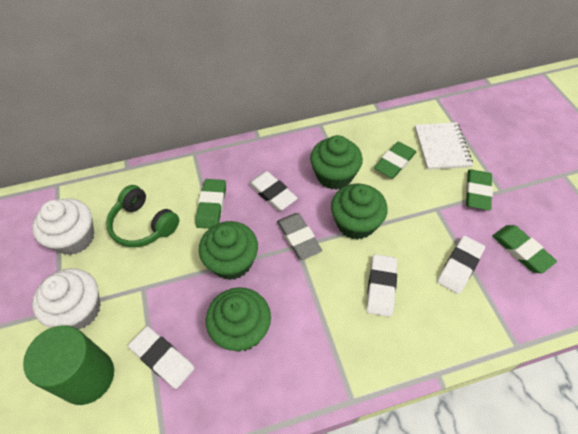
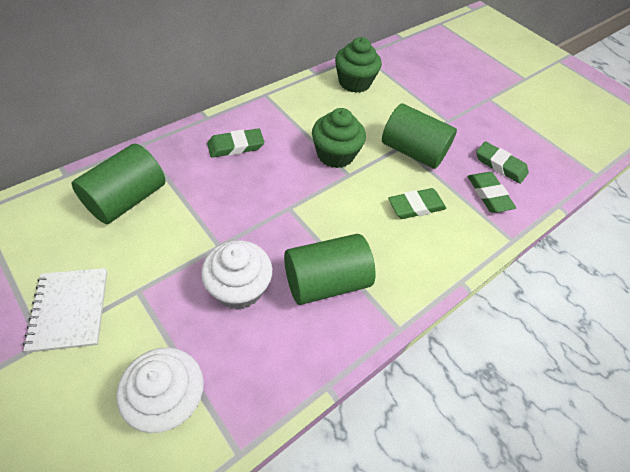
green cupcake: [199,221,258,280] [206,287,271,352] [310,135,363,190] [331,183,388,240] = 4 -> [312,108,366,168] [335,37,382,93] = 2
green cylinder: [23,325,114,405] = 1 -> [71,144,166,224] [284,234,375,305] [382,103,457,169] = 3
green headphones: [106,185,179,247] = 1 -> none = 0
grey eraser: [277,213,322,260] = 1 -> none = 0
white eraser: [128,326,194,389] [248,171,298,211] [366,254,397,317] [437,236,485,294] = 4 -> none = 0

